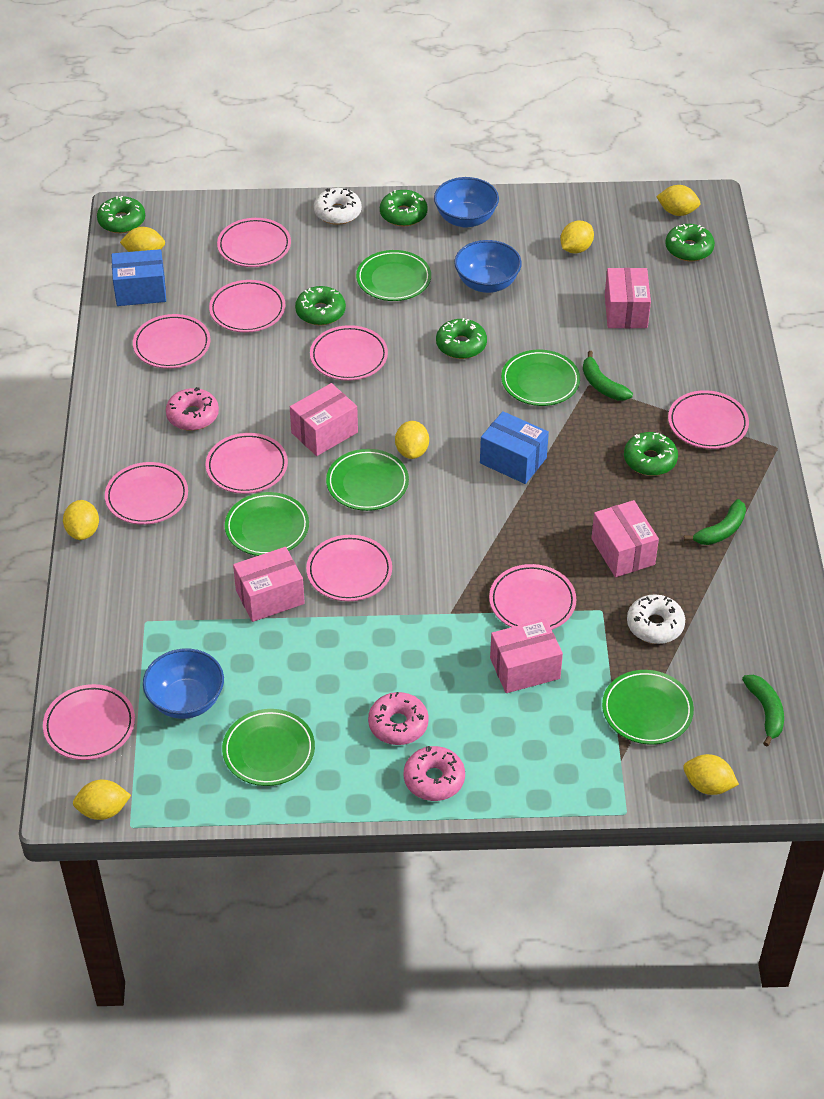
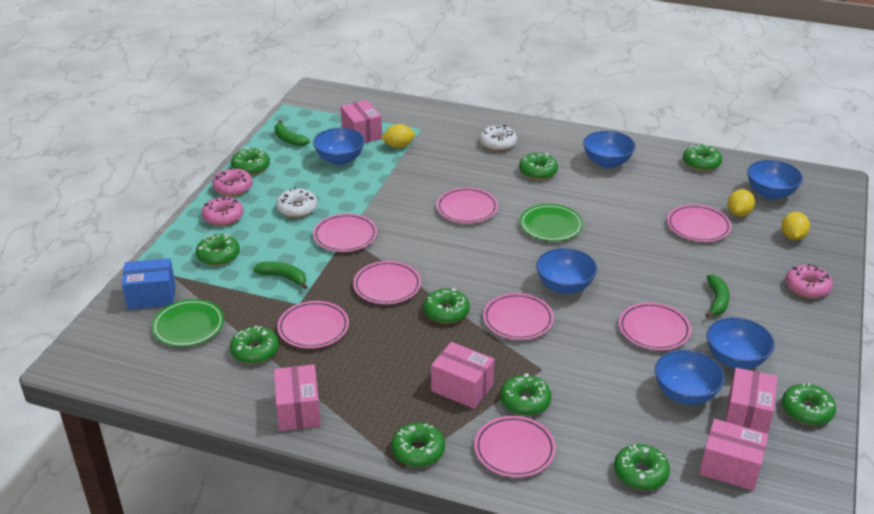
blue bowl: [143,649,224,719] [434,177,499,228] [454,240,522,293] = 3 -> [313,128,365,165] [536,248,597,294] [583,131,635,168] [655,350,725,405] [706,317,775,369] [747,160,803,200] = 6
blue box: [112,249,166,306] [480,411,549,484] = 2 -> [122,258,175,310] = 1
green donut: [97,196,145,233] [295,286,346,326] [380,190,428,227] [436,318,487,359] [624,432,678,476] [665,224,715,261] = 6 -> [196,234,240,266] [230,326,279,364] [231,147,270,175] [391,422,445,467] [423,288,470,324] [500,373,551,416] [519,153,558,180] [614,444,670,490] [683,144,722,171] [782,383,836,425] = 10
green plate: [222,709,315,786] [225,492,309,556] [326,449,409,511] [356,250,431,301] [501,350,580,406] [602,670,694,745] = 6 -> [152,299,224,347] [520,204,583,242] = 2
pink plate: [43,684,135,760] [105,462,188,525] [133,314,211,369] [206,433,288,494] [209,280,285,333] [217,218,291,267] [306,535,392,601] [310,325,388,381] [489,564,576,630] [668,390,749,449] = 10 -> [277,301,349,349] [313,214,377,252] [353,261,421,304] [436,188,498,224] [474,416,556,478] [483,293,554,340] [619,302,691,350] [667,204,732,242] = 8
yellow lemon: [63,500,99,540] [73,780,131,820] [120,227,165,252] [395,421,429,459] [560,220,594,254] [656,185,700,216] [683,754,739,795] = 7 -> [381,124,415,148] [727,189,755,217] [781,212,810,240] = 3

